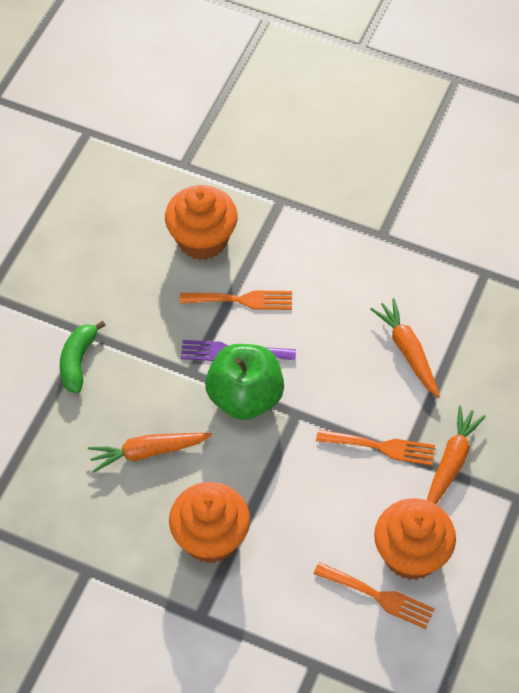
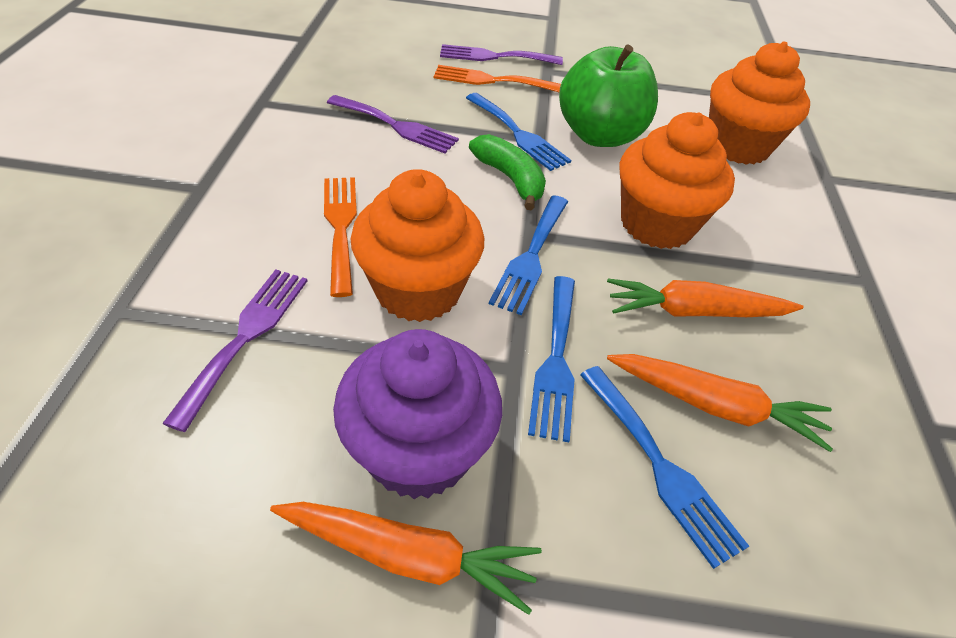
blue fork: none = 0 -> [466,93,571,171] [489,195,568,315] [528,276,575,442] [580,366,749,569] = 4
orange fork: [180,290,292,310] [314,562,435,629] [316,430,435,466] = 3 -> [324,177,357,297] [434,65,561,92] = 2
purple cupcake: none = 0 -> [333,329,502,499] = 1
purple fork: [181,340,296,361] = 1 -> [162,269,308,432] [327,95,459,153] [440,44,563,65] = 3

